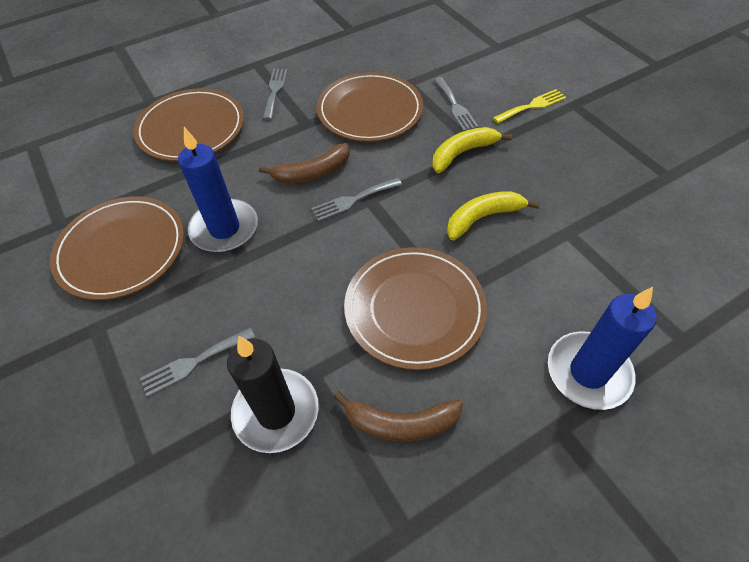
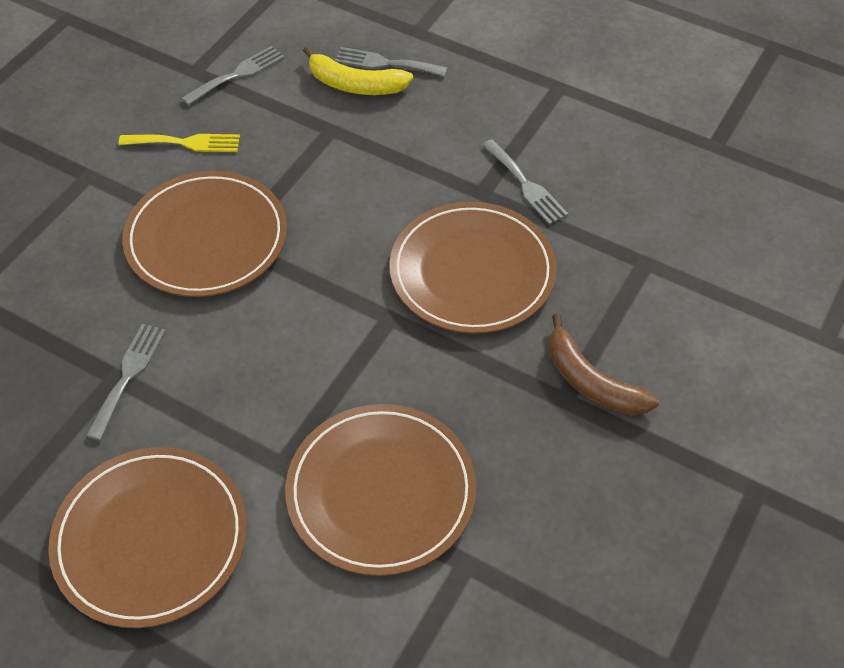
black candle: [227,336,319,453] = 1 -> none = 0
blue candle: [178,127,258,252] [548,287,657,410] = 2 -> none = 0
brown banana: [259,143,350,183] [333,391,463,442] = 2 -> [549,314,659,415] = 1
yellow banana: [432,127,512,173] [447,191,540,240] = 2 -> [303,46,413,95] = 1

